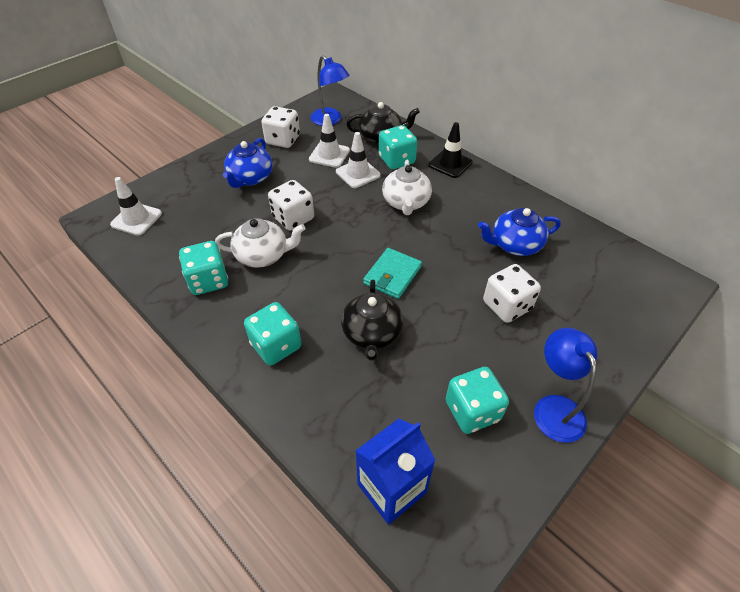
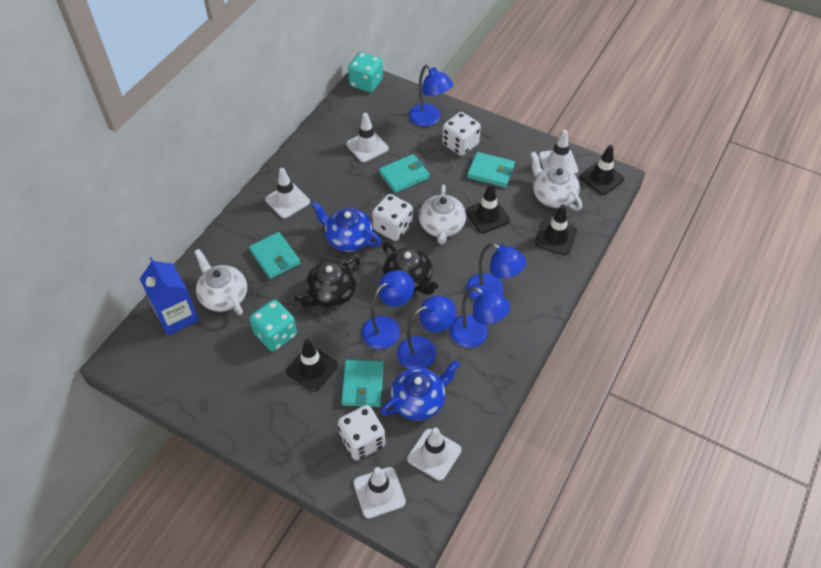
black traffic cone: [429,122,472,178] = 1 -> [286,339,338,392] [466,183,510,233] [535,205,577,255] [580,145,624,195] = 4
blue lamp: [311,55,350,126] [534,328,597,443] = 2 -> [361,270,414,349] [397,296,456,369] [409,65,453,126] [449,287,510,348] [466,243,526,301] = 5
turquoise dice: [179,241,228,295] [244,302,302,365] [379,125,417,169] [445,367,509,434] = 4 -> [249,300,297,352] [348,52,383,92] = 2
turquoise wallet: [363,248,422,299] = 1 -> [249,232,300,279] [341,360,384,407] [379,154,430,193] [467,152,515,188] = 4
white teapot: [215,218,305,268] [382,160,432,215] = 2 -> [194,249,247,315] [419,185,466,244] [530,151,582,210] = 3
white traffic cone: [110,177,162,236] [309,114,350,168] [336,132,381,188] = 3 -> [265,168,310,218] [346,113,388,162] [354,467,406,519] [407,428,462,481] [539,130,578,174] = 5

